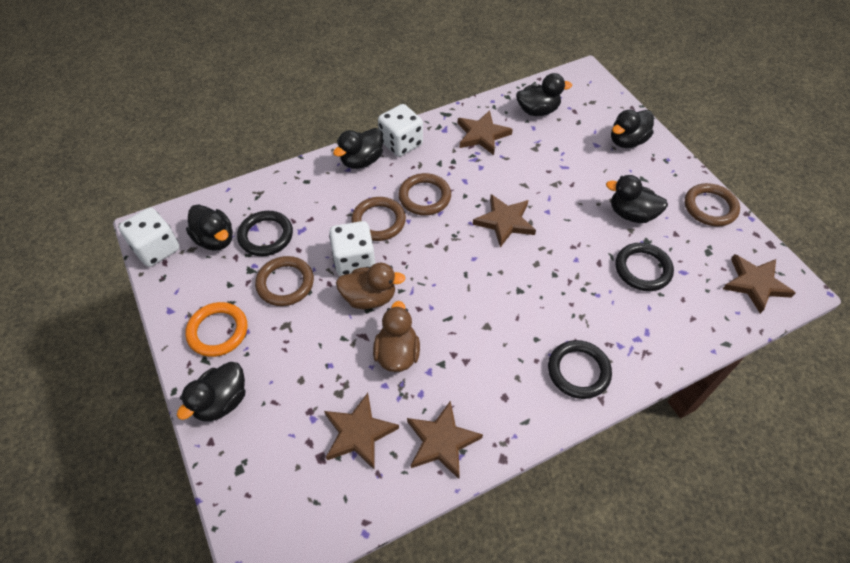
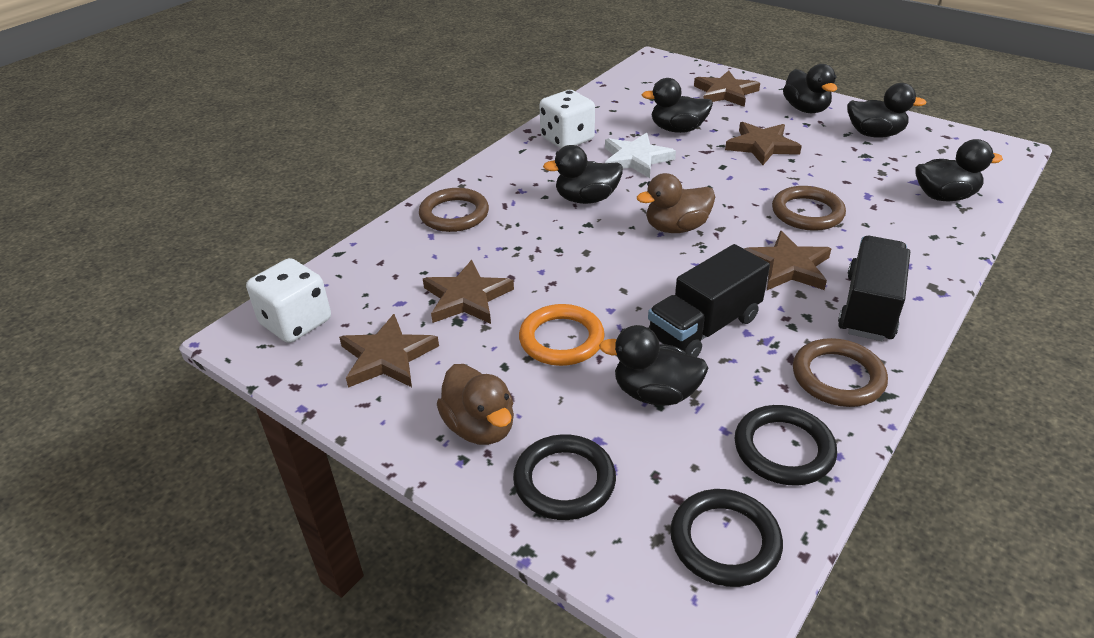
black truck: none = 0 -> [648,244,770,357] [838,236,910,341] = 2
brown ring: [255,256,314,306] [351,197,406,241] [398,173,451,215] [685,183,740,227] = 4 -> [419,188,489,232] [772,186,846,231] [793,338,888,407] = 3
white dice: [119,207,180,267] [329,221,375,276] [378,104,423,157] = 3 -> [246,258,331,343] [540,90,595,148] = 2
white star: none = 0 -> [605,133,676,178] = 1

